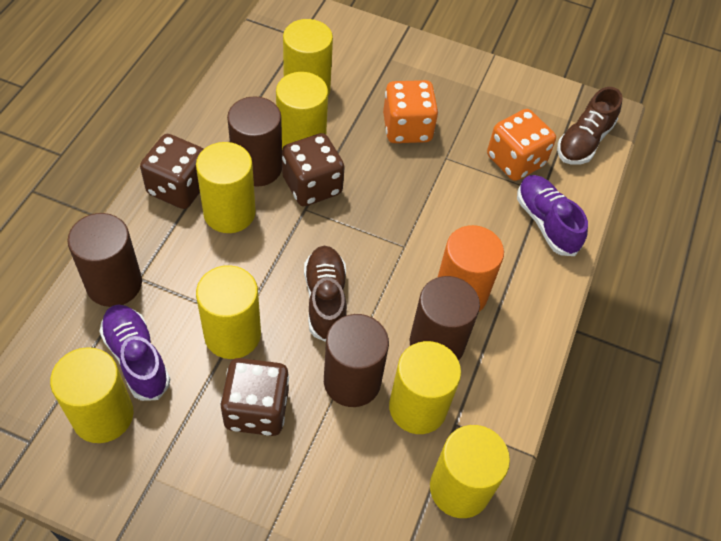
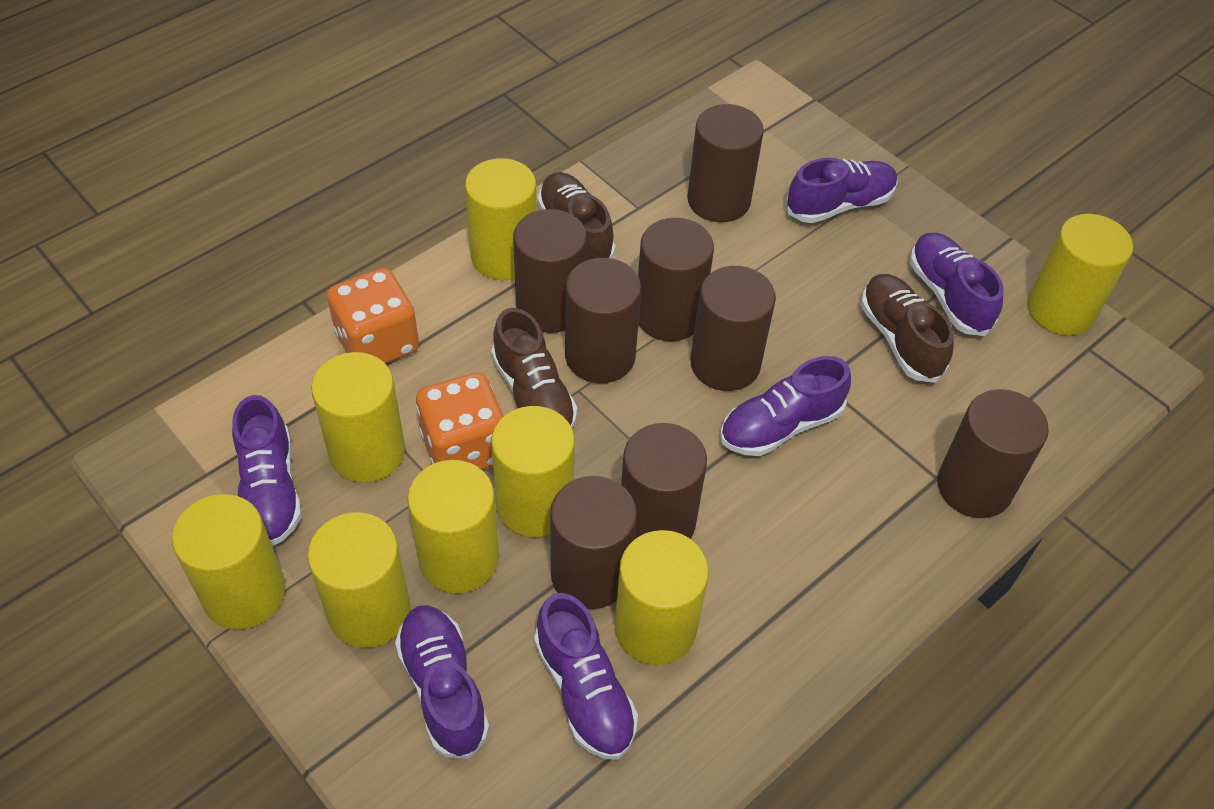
brown cylinder: [67,213,142,307] [227,96,282,187] [324,314,389,407] [410,276,480,360] = 4 -> [513,209,587,333] [550,476,637,609] [565,258,641,383] [621,423,707,539] [638,218,714,341] [687,104,764,222] [691,266,776,391] [937,389,1049,518] = 8
brown dice: [140,134,204,209] [220,358,289,436] [282,133,345,206] = 3 -> none = 0
brown shoe: [304,246,347,342] [557,87,623,165] = 2 -> [491,308,577,428] [537,172,615,261] [861,274,954,383] = 3
orange cylinder: [438,225,504,312] = 1 -> none = 0
purple shoe: [99,304,170,401] [517,175,588,256] = 2 -> [232,395,302,546] [395,605,489,759] [534,593,638,760] [720,356,851,456] [786,158,898,223] [910,233,1004,336] = 6
yellow cylinder: [50,347,133,443] [196,142,256,233] [196,265,261,359] [276,72,328,149] [283,19,333,96] [389,341,461,434] [430,425,510,518] = 7 -> [172,494,286,630] [307,512,410,648] [311,352,405,483] [407,460,499,593] [465,158,537,280] [491,406,575,537] [615,530,709,665] [1028,214,1133,335] = 8

